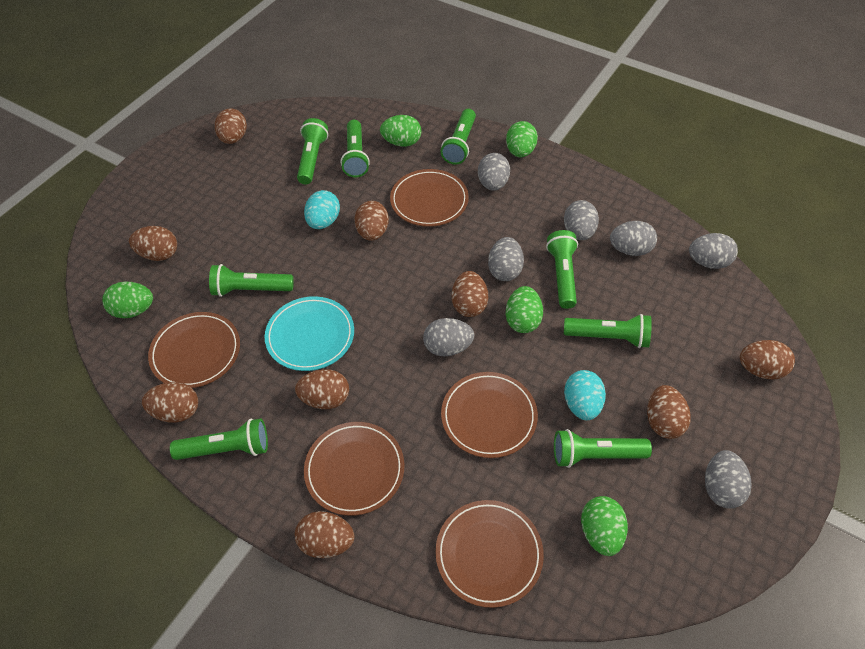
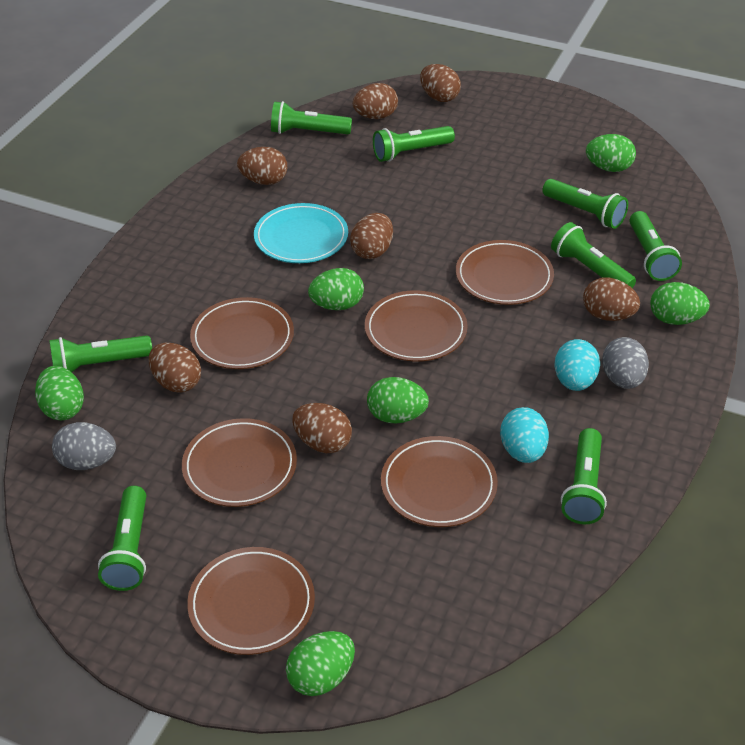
brown egg: [129,226,177,261] [142,382,198,423] [215,108,247,144] [295,369,349,409] [295,511,355,558] [354,201,389,241] [452,271,488,317] [647,385,691,439] [740,340,795,380] = 9 -> [149,343,201,393] [237,147,287,185] [292,403,352,453] [350,213,393,259] [353,83,398,119] [420,64,461,102] [583,278,640,321] = 7
brown plate: [148,312,240,388] [304,422,404,516] [390,169,469,227] [435,500,544,608] [441,372,538,458] = 5 -> [182,418,297,507] [187,547,315,655] [190,297,294,369] [365,290,468,362] [381,436,498,527] [456,240,554,305] = 6
green egg: [102,281,153,318] [380,115,421,147] [506,121,538,157] [506,286,543,333] [581,496,628,556] = 5 -> [35,366,84,420] [286,631,355,696] [308,268,364,310] [367,377,429,423] [586,134,636,172] [650,282,710,325] = 6
grey egg: [423,318,474,356] [478,153,510,191] [488,237,524,281] [564,200,599,240] [610,221,657,256] [689,233,738,269] [705,450,752,509] = 7 -> [52,422,116,470] [602,337,649,389] = 2

